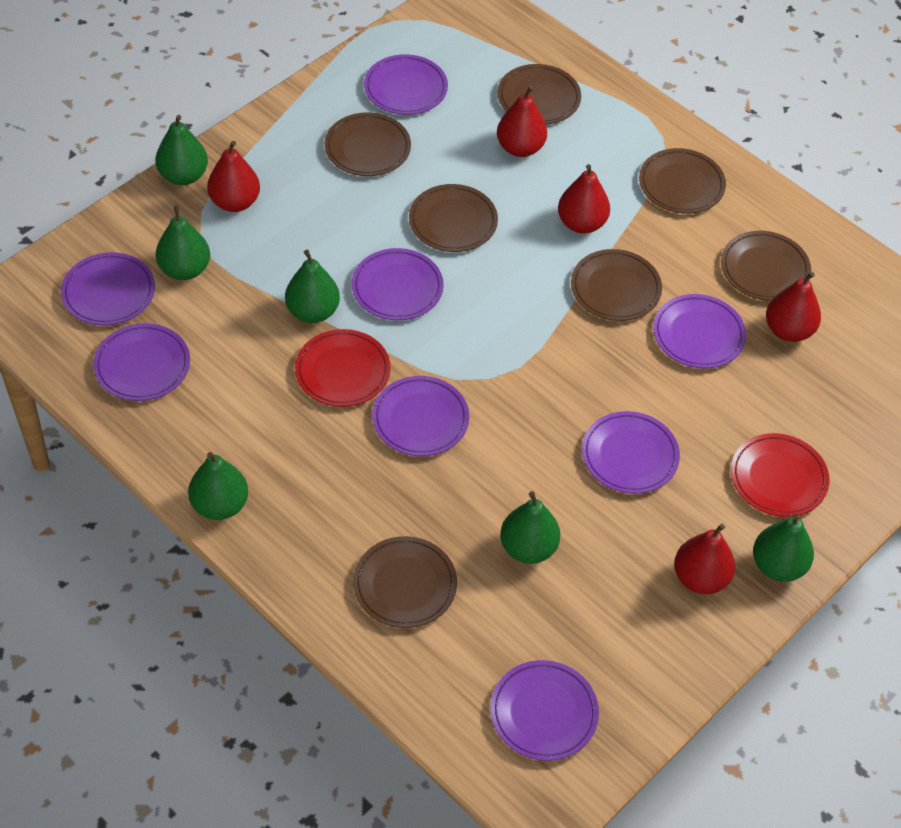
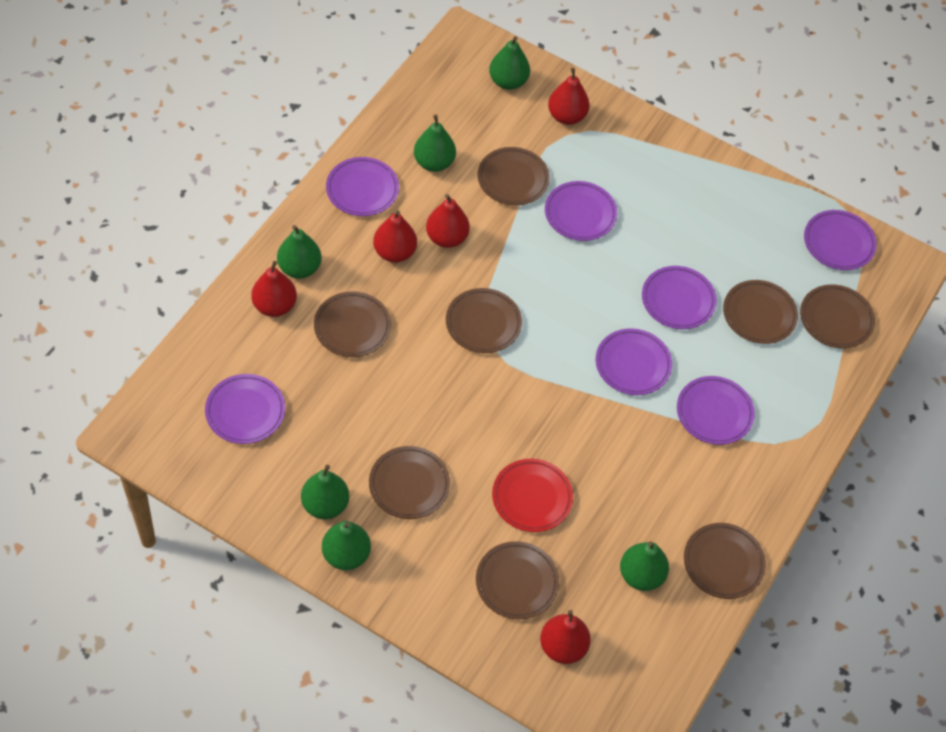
brown plate: [325,112,411,176] [353,536,457,628] [409,184,498,252] [498,64,581,124] [571,249,662,321] [639,148,726,214] [721,231,811,301] = 7 -> [314,291,391,357] [369,446,450,519] [446,288,522,353] [476,541,559,619] [478,147,550,205] [684,523,766,599] [723,280,798,344] [800,285,875,348] = 8
purple plate: [61,252,155,326] [93,323,190,401] [352,248,444,320] [364,54,448,115] [372,376,469,456] [491,660,599,761] [582,411,680,494] [653,294,746,369] = 8 -> [205,374,285,444] [326,157,399,216] [545,181,617,241] [596,328,672,395] [642,266,717,329] [677,376,755,445] [804,210,877,270] = 7
red plate: [295,329,391,407] [731,433,829,517] = 2 -> [492,459,573,532] = 1

